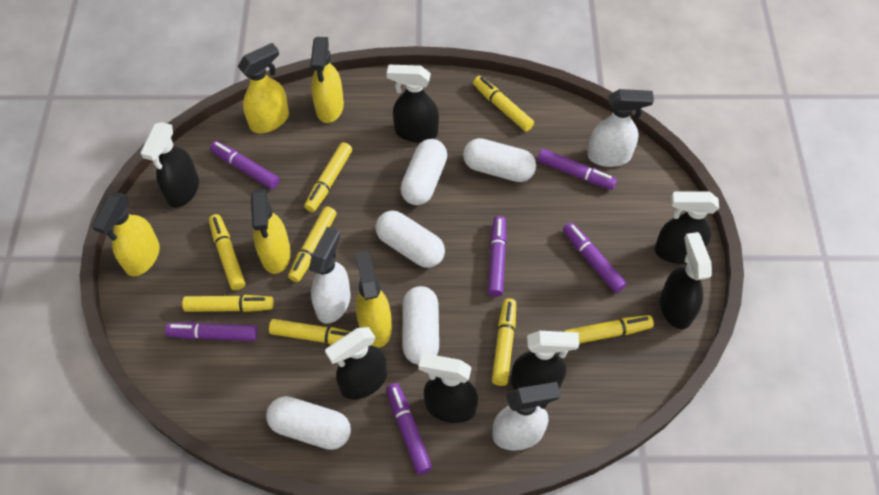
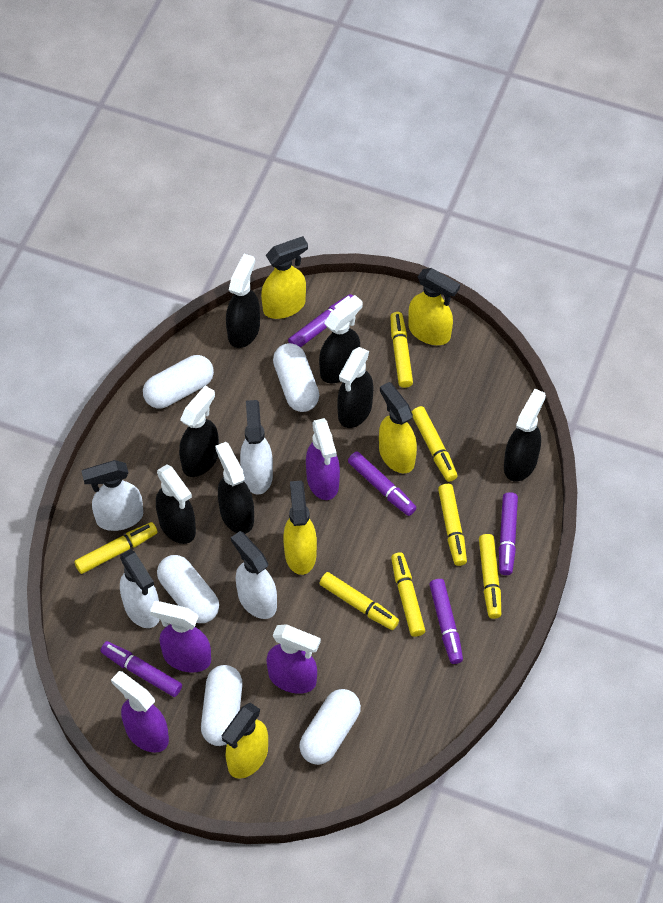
purple marker: [165,322,258,341] [210,141,280,189] [386,383,432,475] [488,216,507,297] [537,149,617,190] [563,222,627,293] = 6 -> [100,641,182,697] [288,294,353,348] [348,451,416,516] [429,579,463,664] [499,492,518,575] = 5
purple spray bottle: none = 0 -> [111,671,169,753] [150,601,211,673] [266,624,321,694] [306,418,340,500] = 4
white spray bottle: [309,227,350,324] [492,382,561,450] [588,89,654,167] = 3 -> [81,460,143,531] [120,549,160,628] [231,531,277,619] [240,400,273,495] = 4
yellow marker: [182,295,274,312] [209,214,245,290] [269,319,352,345] [288,206,337,282] [304,142,352,212] [473,76,534,132] [492,298,516,386] [564,315,654,344] = 8 -> [74,522,158,574] [319,572,399,630] [390,312,413,388] [391,552,425,637] [412,406,458,482] [438,484,467,566] [479,534,501,619] = 7

